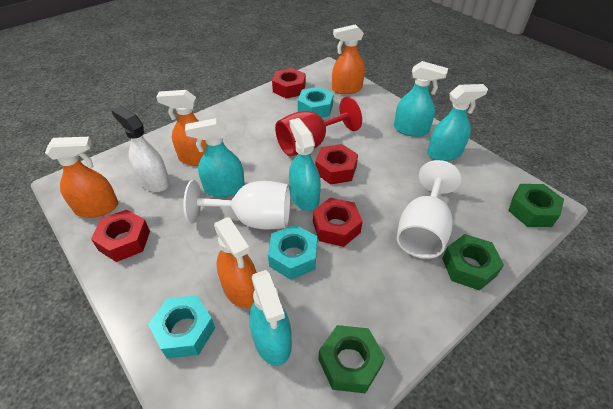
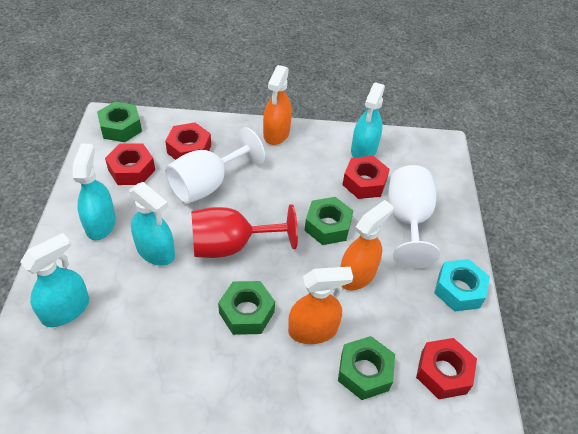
green nut: [318,325,385,393] [442,234,504,291] [508,184,564,227] = 3 -> [97,102,142,142] [218,281,275,335] [304,197,353,245] [338,336,395,400] = 4
orange spray bottle: [45,137,118,218] [156,90,207,166] [214,217,257,308] [332,24,365,94] = 4 -> [263,65,292,145] [288,267,353,344] [340,200,393,290] = 3
turquoise nut: [148,295,215,358] [268,225,317,280] [298,87,334,118] = 3 -> [434,259,490,312] = 1
turquoise spray bottle: [185,118,245,197] [249,270,292,366] [289,118,321,211] [394,61,448,137] [427,84,488,161] = 5 -> [21,233,89,327] [73,143,116,240] [129,182,175,266] [351,82,385,158] = 4
white spray bottle: [111,106,170,192] = 1 -> none = 0

